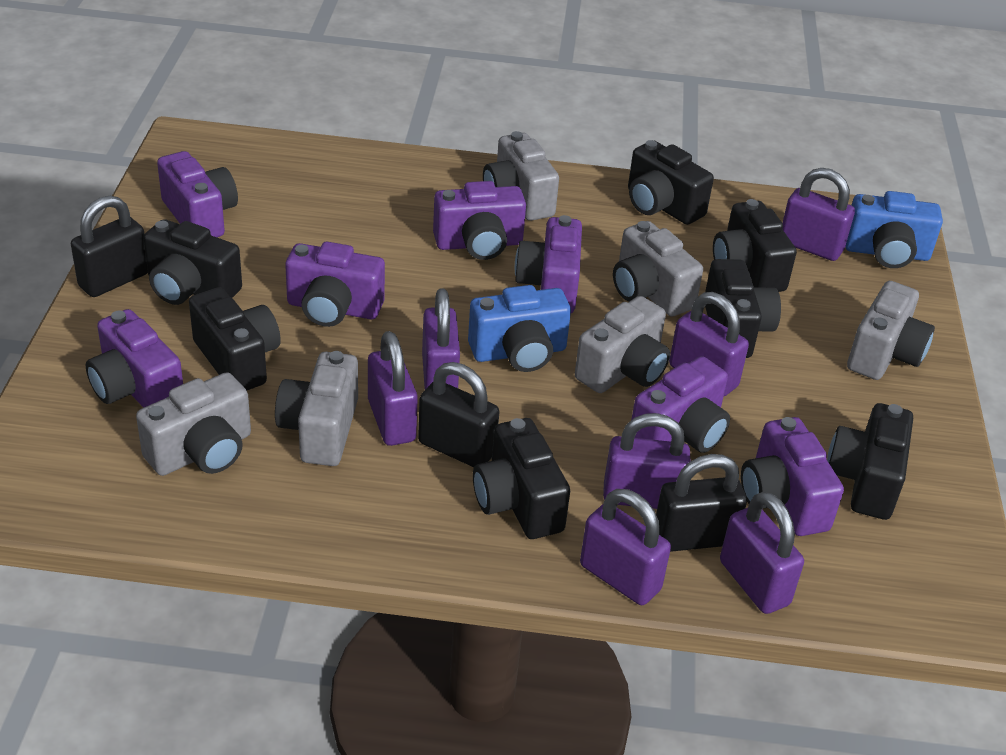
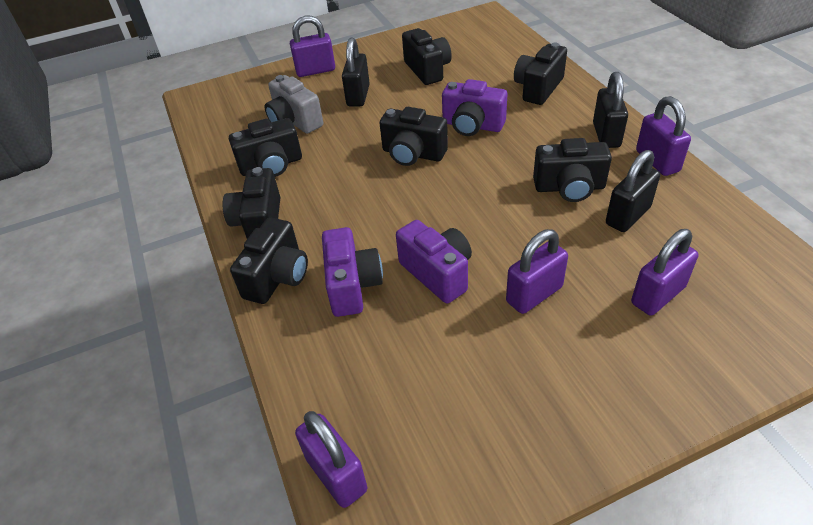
blue camera: [468,285,571,372] [845,191,943,268] = 2 -> none = 0
grey camera: [136,372,251,476] [275,351,358,466] [483,131,559,221] [575,296,670,393] [613,221,703,317] [847,281,935,380] = 6 -> [265,75,323,134] = 1
purple camera: [86,309,183,408] [157,151,238,237] [285,242,385,327] [433,181,526,260] [515,215,582,313] [631,356,730,453] [741,417,844,536] = 7 -> [322,227,383,317] [396,220,472,304] [442,79,507,136] = 3
purple padlock: [368,331,418,446] [422,288,460,390] [580,489,671,605] [603,413,690,509] [669,292,749,396] [720,491,804,614] [782,168,855,261] = 7 -> [290,16,335,77] [295,411,367,508] [506,229,568,314] [631,229,698,316] [636,96,691,176] = 5

